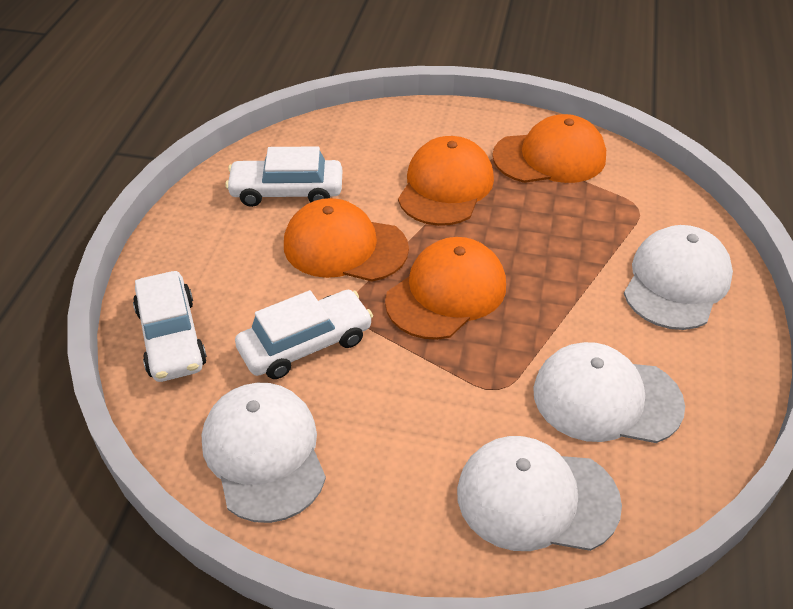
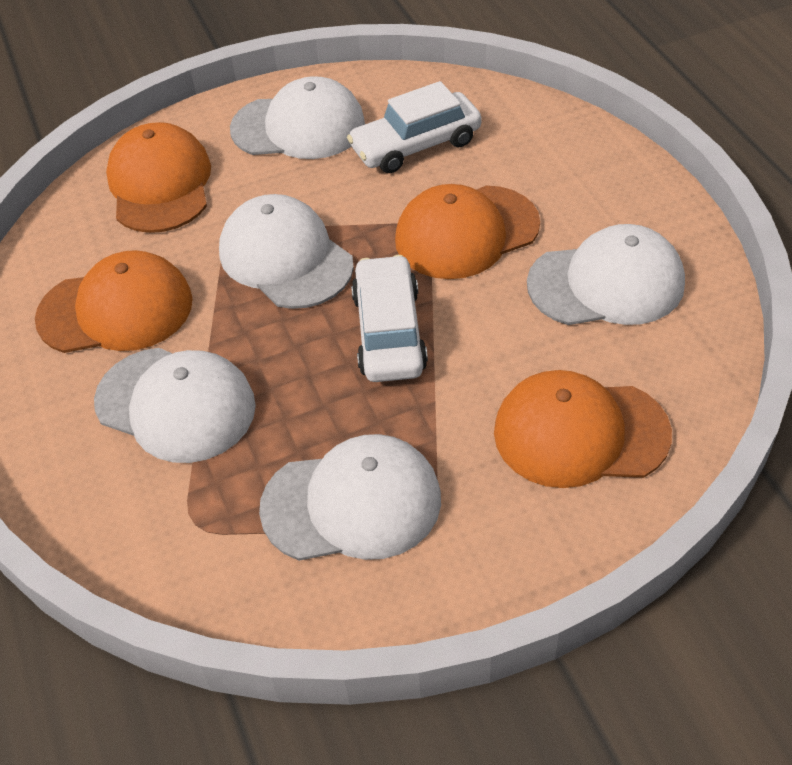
white cap: [202,383,326,523] [457,436,622,551] [533,342,685,443] [624,225,733,330] = 4 -> [94,348,256,463] [219,194,354,309] [230,76,365,159] [259,434,441,561] [527,224,685,325] = 5
white car: [133,271,207,382] [225,146,342,207] [235,290,373,379] = 3 -> [347,81,482,173] [351,255,428,382] = 2

